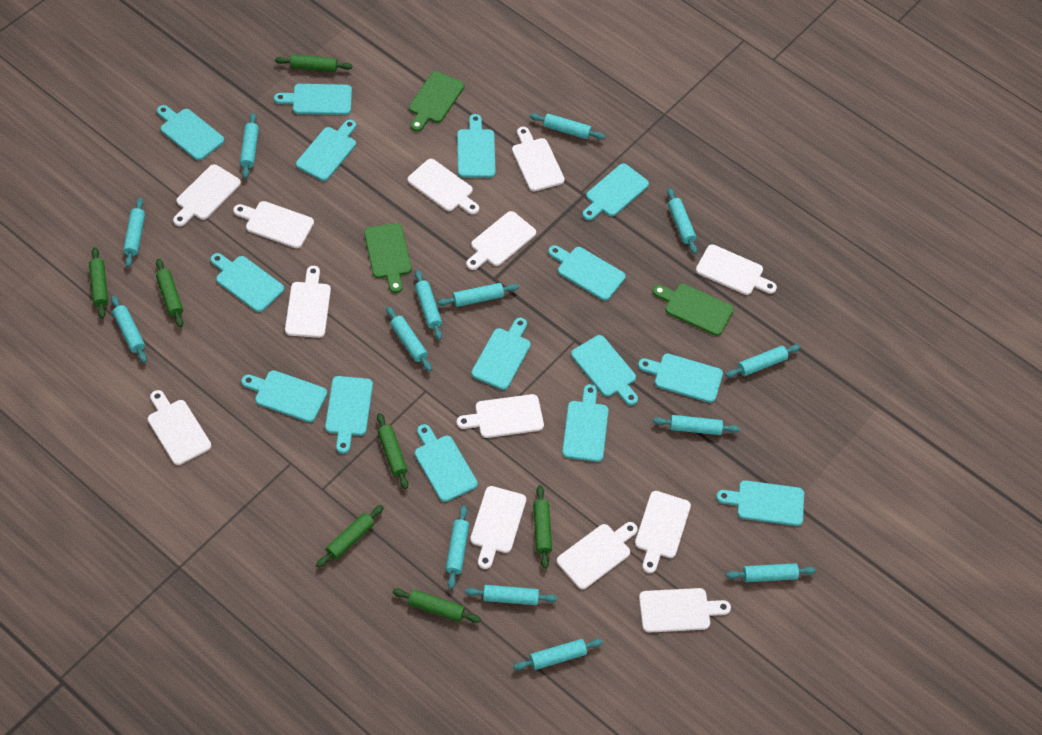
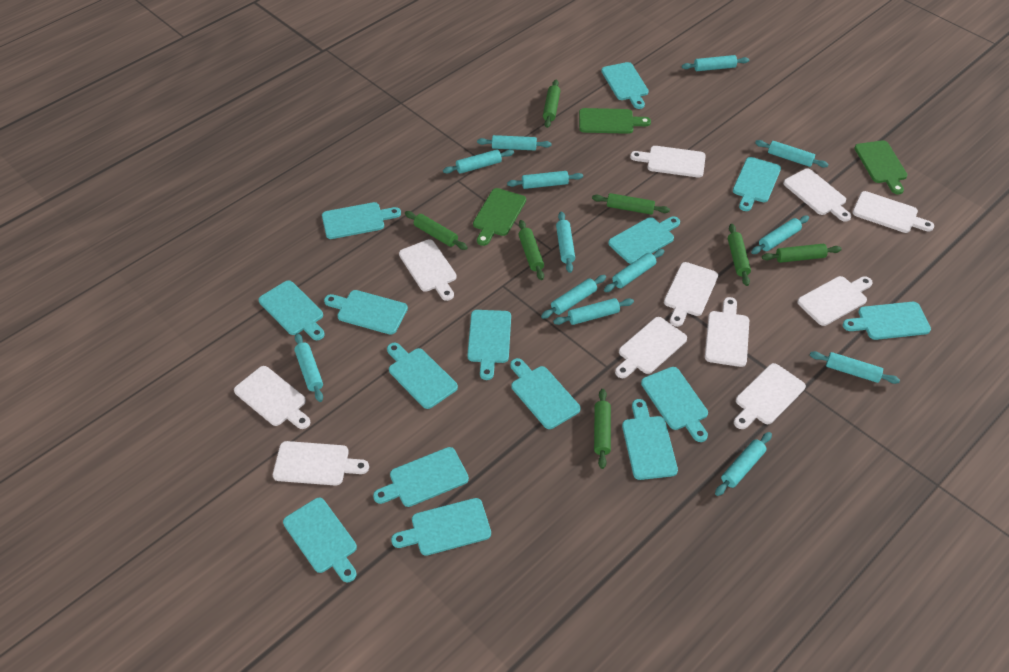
turquoise rolling pin: [111,296,147,363] [123,198,145,267] [240,113,259,178] [386,307,432,371] [415,270,442,340] [438,283,519,307] [446,505,469,589] [465,585,557,605] [513,639,603,670] [530,113,605,140] [653,415,740,435] [667,188,697,254] [725,344,801,378] [726,563,816,582] = 14 -> [294,333,323,402] [443,149,514,174] [477,135,551,150] [507,171,583,189] [541,275,606,319] [553,298,634,325] [556,212,575,273] [604,249,664,292] [682,55,749,71] [715,432,772,496] [751,216,809,254] [755,140,829,168] [810,351,900,384] = 13
white cutting board: [148,390,211,465] [173,164,241,227] [233,201,314,248] [285,266,331,338] [408,159,479,215] [457,394,544,438] [466,211,536,270] [470,486,526,569] [512,127,565,191] [557,522,638,589] [635,491,691,573] [639,588,731,633] [696,244,777,295] = 13 -> [234,366,311,429] [273,441,369,486] [399,239,457,301] [615,317,687,378] [630,146,706,178] [664,262,718,327] [705,297,749,367] [734,363,806,429] [783,169,851,222] [797,276,873,326] [852,191,934,233] = 11

